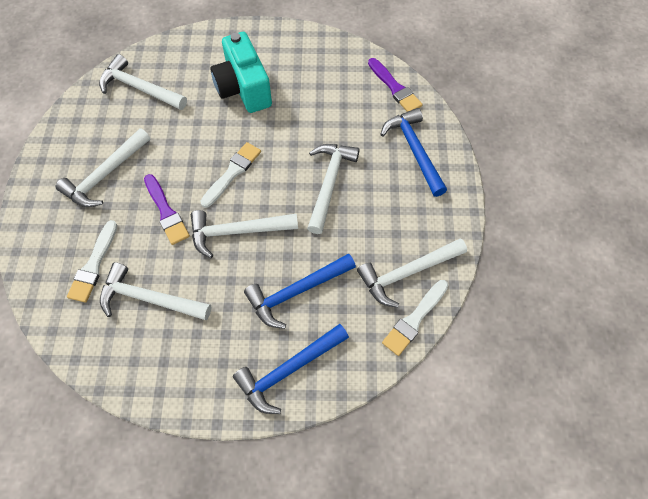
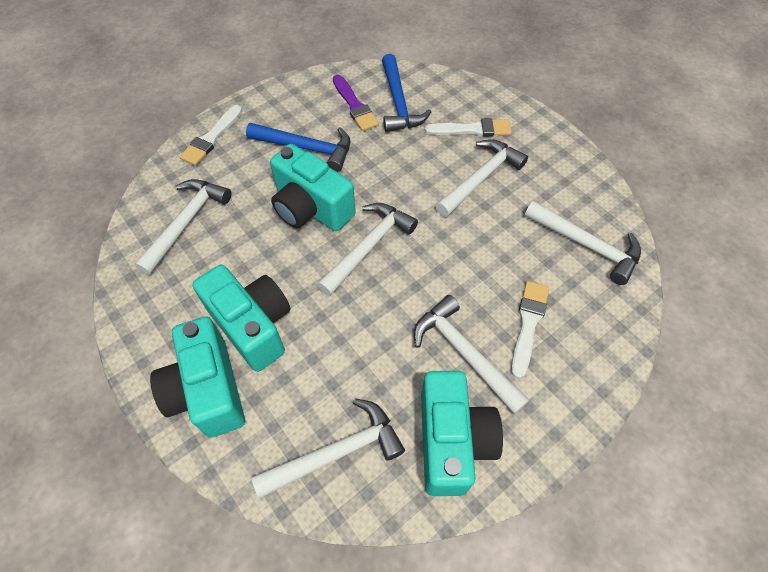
blue hammer: [233,324,349,414] [244,253,356,329] [380,108,447,197] = 3 -> [246,123,350,172] [382,54,431,132] = 2
purple brush: [144,174,190,245] [368,58,422,112] = 2 -> [333,75,379,131] = 1
turquoise camera: [210,32,272,113] = 1 -> [150,317,245,438] [192,265,291,372] [270,144,356,231] [421,371,503,496] = 4

